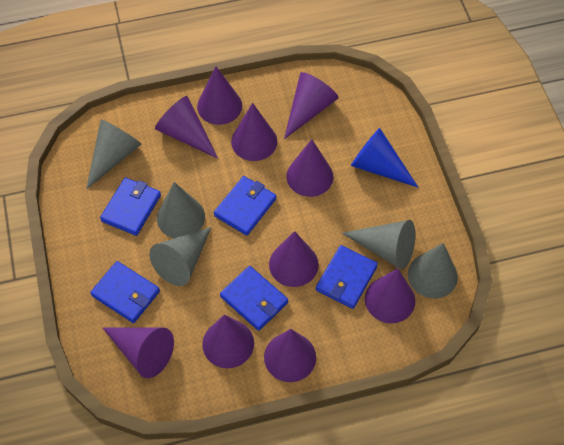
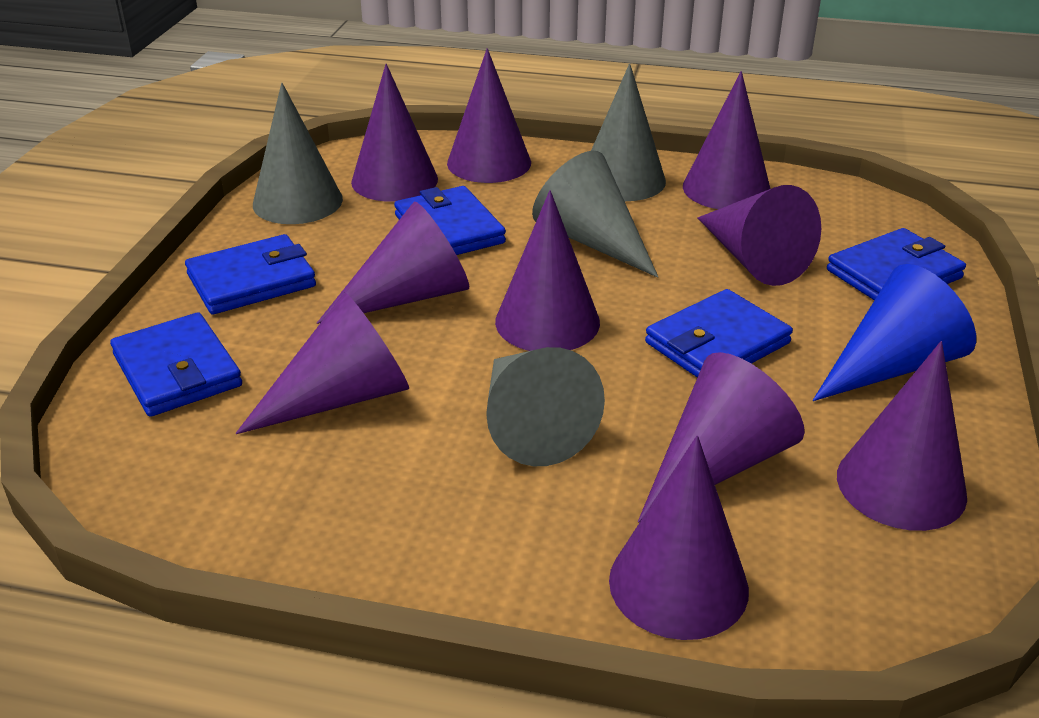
grey cone: [86,120,141,189] [149,227,212,286] [157,182,205,238] [342,220,415,270] [408,243,458,298] = 5 -> [253,83,343,224] [486,347,605,466] [532,150,658,278] [591,63,666,201] = 4

